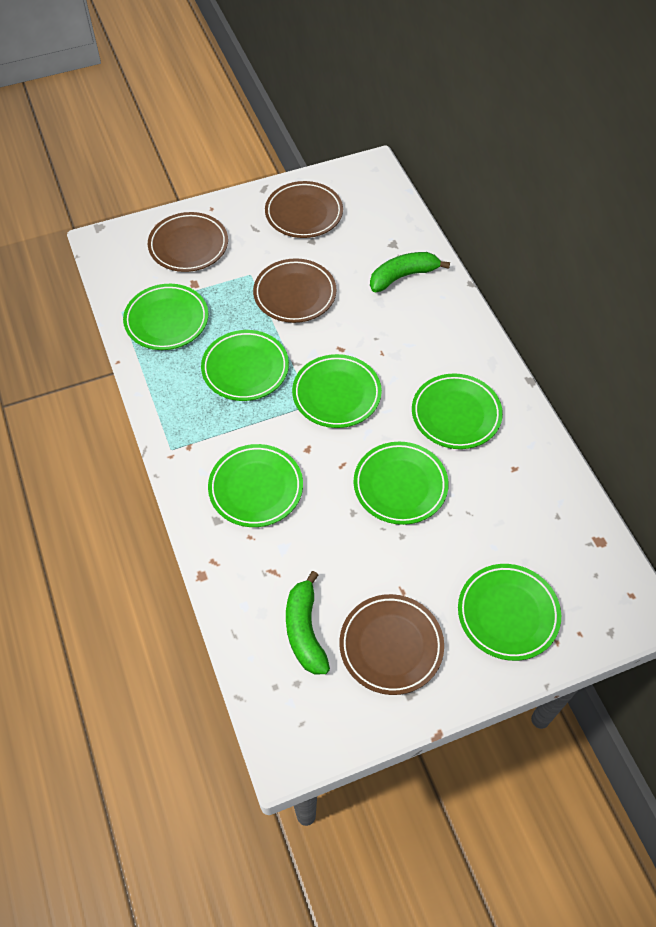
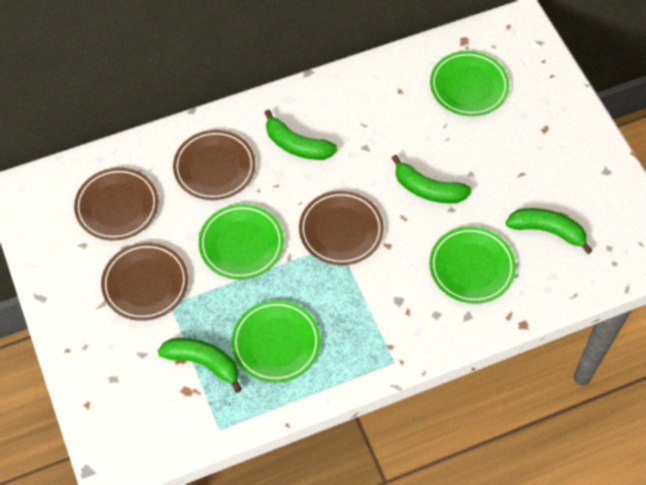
green banana: [286,571,330,674] [370,252,450,292] = 2 -> [158,338,242,393] [264,109,337,160] [392,155,472,203] [506,208,593,254] = 4
green plate: [123,284,208,350] [201,330,289,401] [208,444,303,527] [292,354,382,428] [354,442,449,525] [412,373,503,449] [458,564,561,661] = 7 -> [199,204,284,280] [232,300,321,383] [429,226,516,304] [430,51,509,116] = 4

